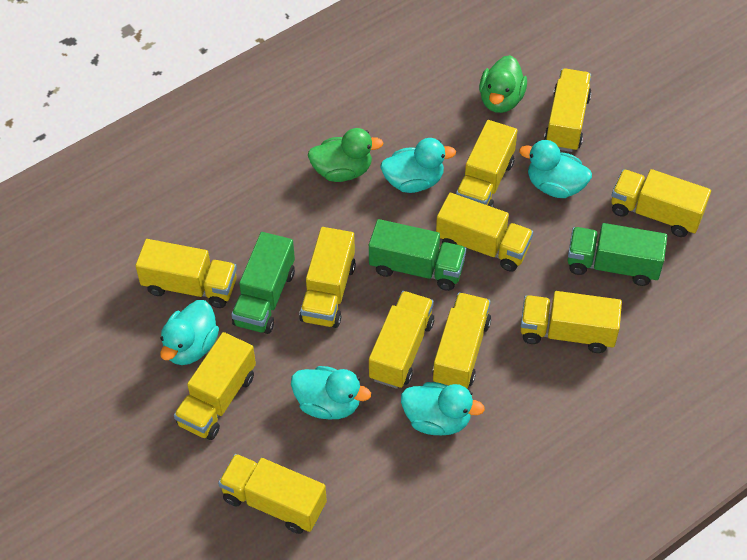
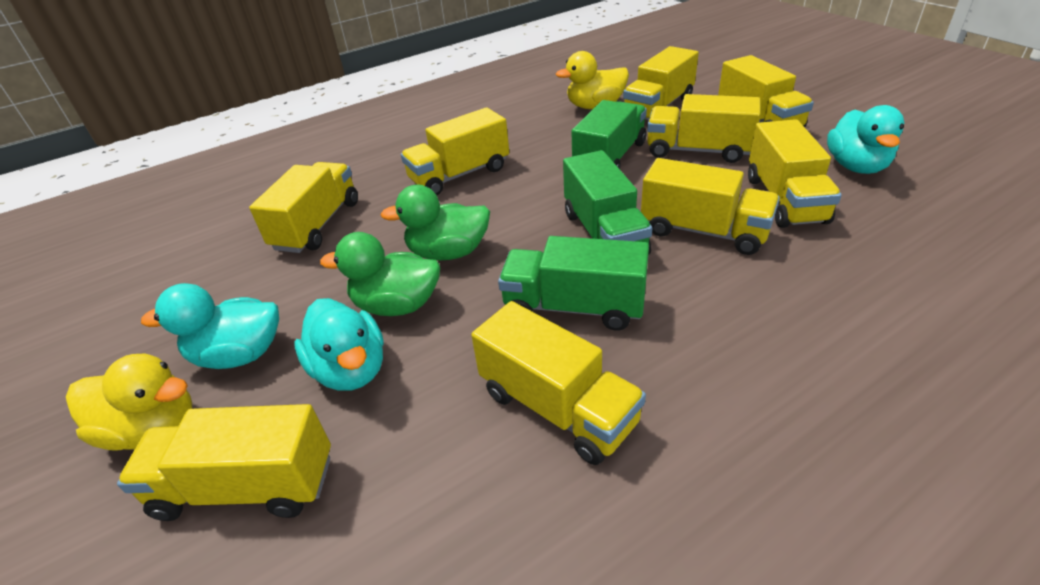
turquoise duck: [160,300,219,365] [291,366,371,419] [380,138,456,193] [401,382,485,435] [519,140,592,198] = 5 -> [141,283,279,369] [294,298,384,391] [827,105,904,174] = 3
yellow duck: none = 0 -> [66,354,192,451] [556,51,629,109] = 2
yellow truck: [135,239,237,308] [174,332,256,440] [218,454,327,534] [299,227,356,328] [369,291,434,389] [432,293,491,389] [436,193,533,272] [456,120,518,207] [521,291,622,353] [544,68,592,152] [611,169,711,237] = 11 -> [117,404,331,521] [249,162,358,253] [401,107,509,195] [471,301,646,465] [623,46,699,120] [641,158,780,255] [647,94,761,163] [718,55,814,127] [748,119,842,228] = 9

